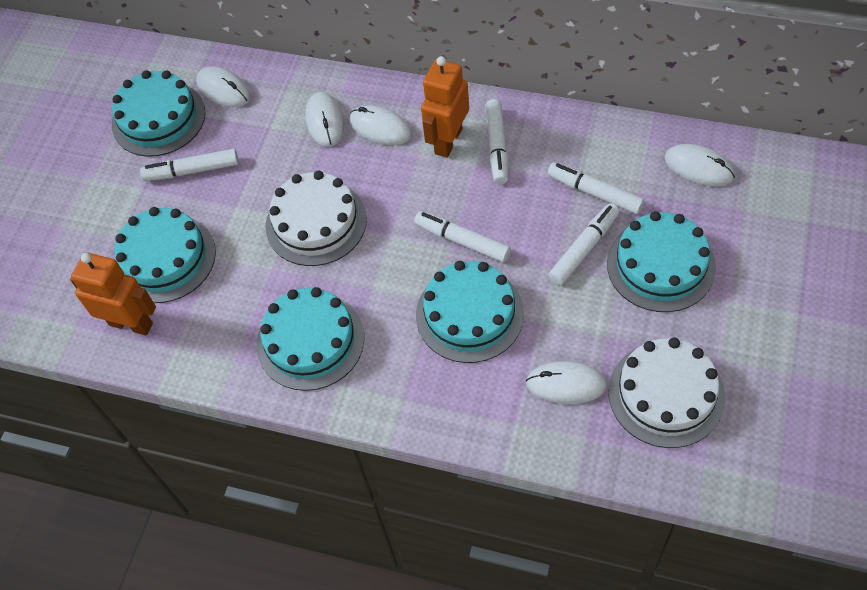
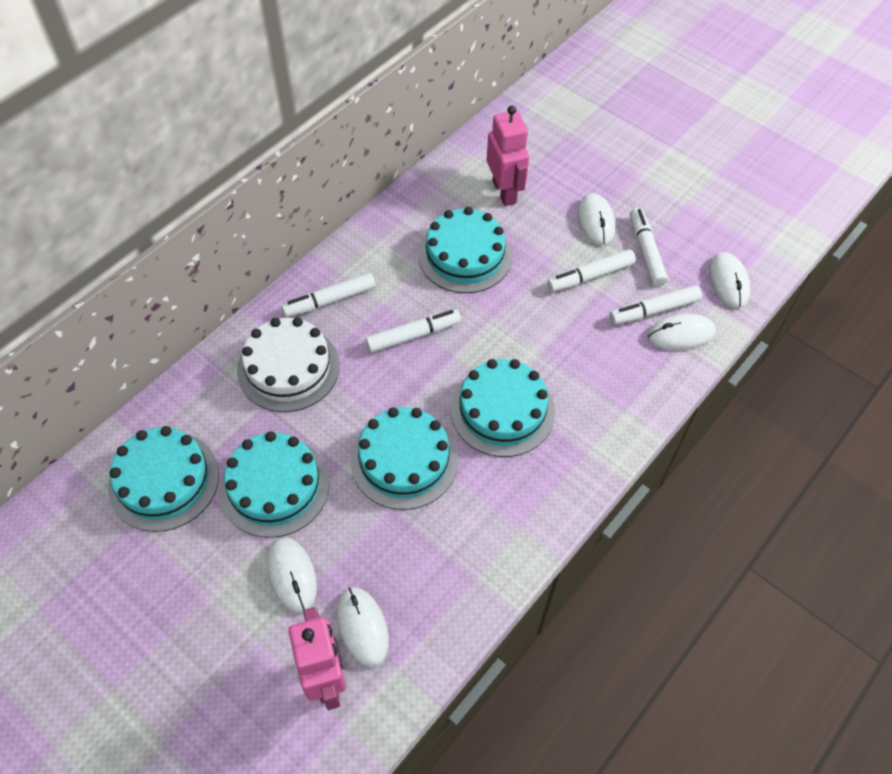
orange robot: [70,252,156,335] [421,56,469,158] = 2 -> none = 0
pink robot: none = 0 -> [289,607,346,710] [487,105,529,206] = 2
white cake: [265,171,367,266] [608,338,725,448] = 2 -> [237,317,339,412] = 1

